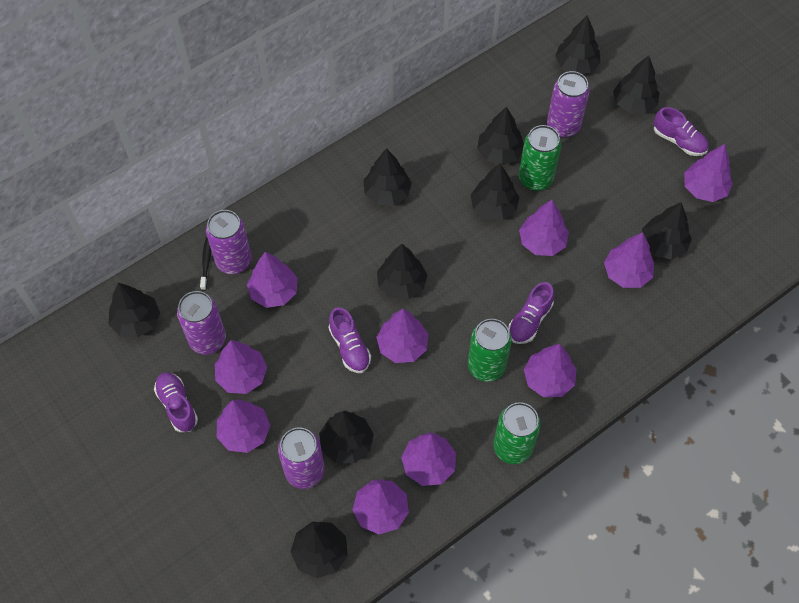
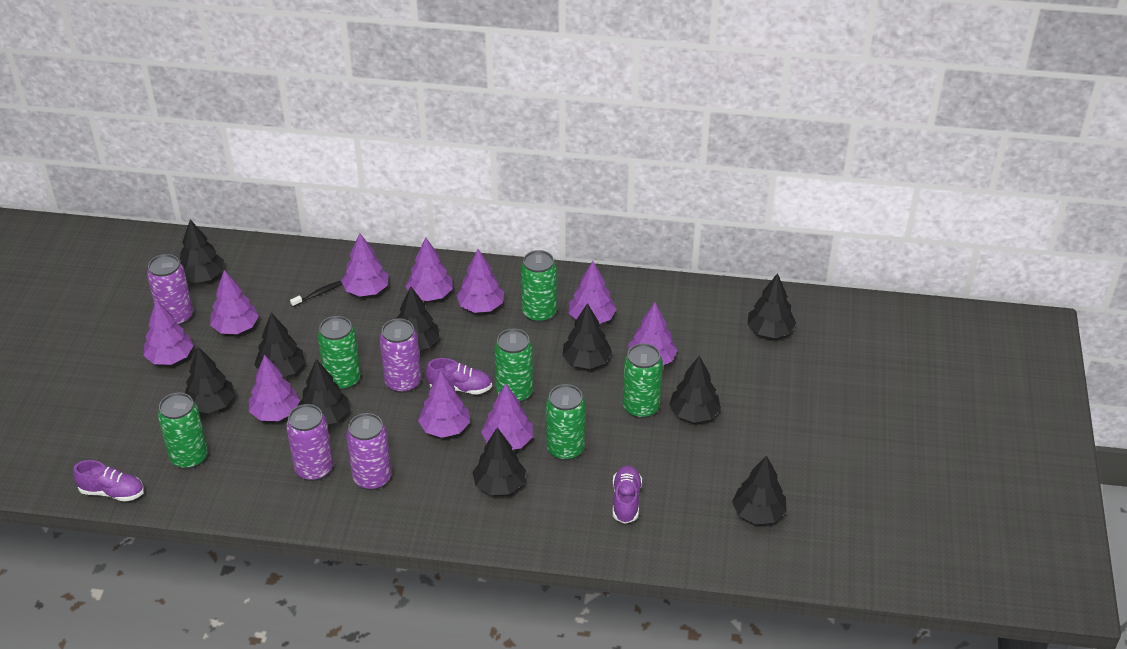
green can: [468,319,512,382] [493,402,541,464] [519,125,561,191] = 3 -> [158,393,208,469] [317,316,361,390] [494,329,533,403] [520,250,557,323] [546,384,586,461] [623,343,663,419] = 6
purple shoe: [154,372,198,432] [329,307,371,373] [508,282,554,344] [654,107,709,156] = 4 -> [73,460,144,502] [426,358,492,395] [613,465,642,524] = 3

